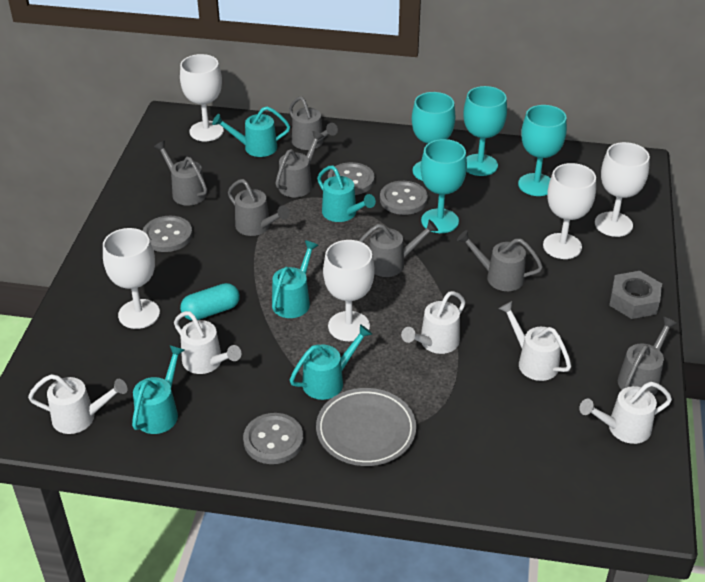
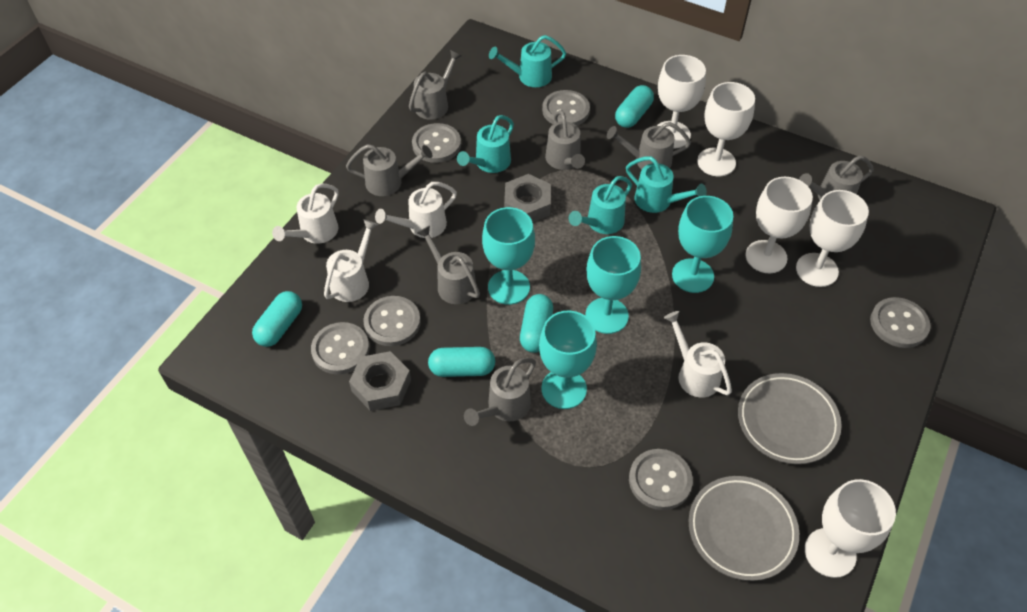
grey button: [142,216,193,252] [243,413,304,464] [328,162,375,195] [380,181,428,215] = 4 -> [311,322,369,375] [363,296,421,346] [412,123,461,163] [542,90,590,126] [629,449,693,510] [870,297,930,348] = 6
grey nut: [609,271,662,319] = 1 -> [349,351,411,411] [504,174,551,223] = 2
grey plate: [316,388,416,466] = 1 -> [689,476,799,581] [738,373,842,464] = 2
turquoise capsule: [180,283,240,321] = 1 -> [252,291,302,347] [428,347,495,377] [520,294,553,353] [615,85,654,128] = 4
turquoise watering can: [132,345,184,434] [212,106,290,157] [272,240,318,318] [290,324,372,400] [317,165,376,222] = 5 -> [457,115,514,173] [489,35,566,87] [569,176,632,234] [626,156,707,213] = 4
white watering can: [28,374,127,434] [174,311,241,374] [401,291,465,354] [499,301,571,381] [579,382,672,444] = 5 -> [272,183,339,244] [324,220,378,302] [375,182,457,238] [664,311,732,398] = 4

